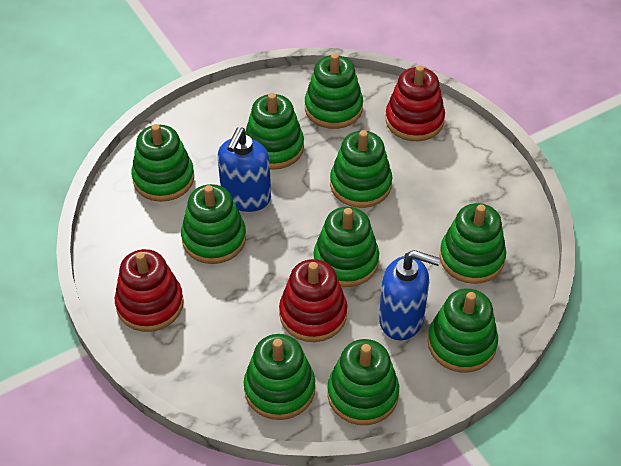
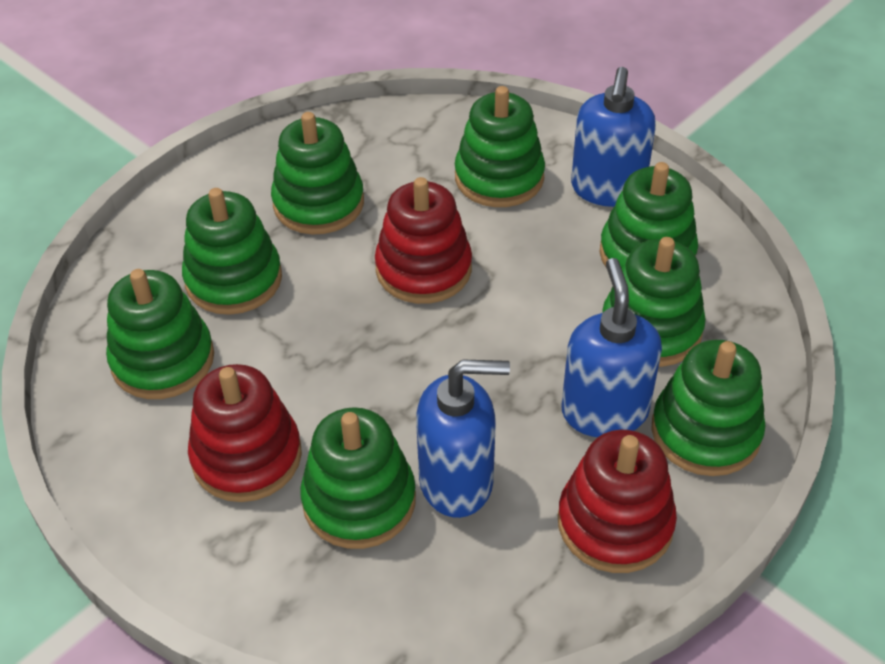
blue soap dispenser: [218,127,271,212] [379,250,440,340] = 2 -> [416,359,510,518] [561,258,662,437] [571,67,656,207] = 3
green stacking toy: [131,124,194,202] [181,184,246,264] [244,334,315,420] [246,93,304,170] [305,53,363,129] [314,207,379,287] [328,339,399,425] [330,130,392,208] [428,288,498,373] [439,203,506,284] = 10 -> [106,269,214,399] [182,188,282,315] [271,112,364,234] [300,407,416,549] [455,86,545,207] [599,162,698,269] [602,237,706,367] [651,340,765,476] = 8

